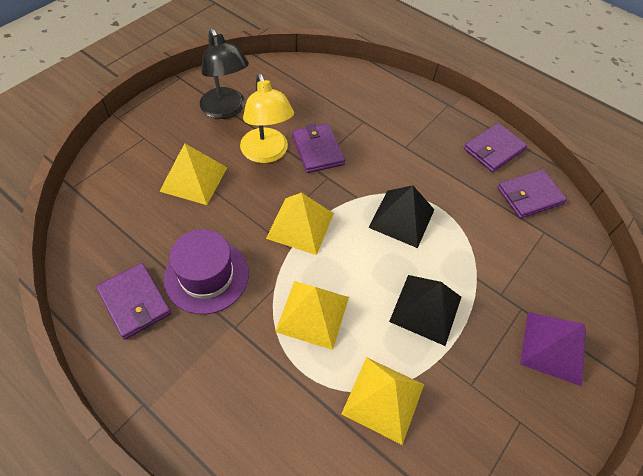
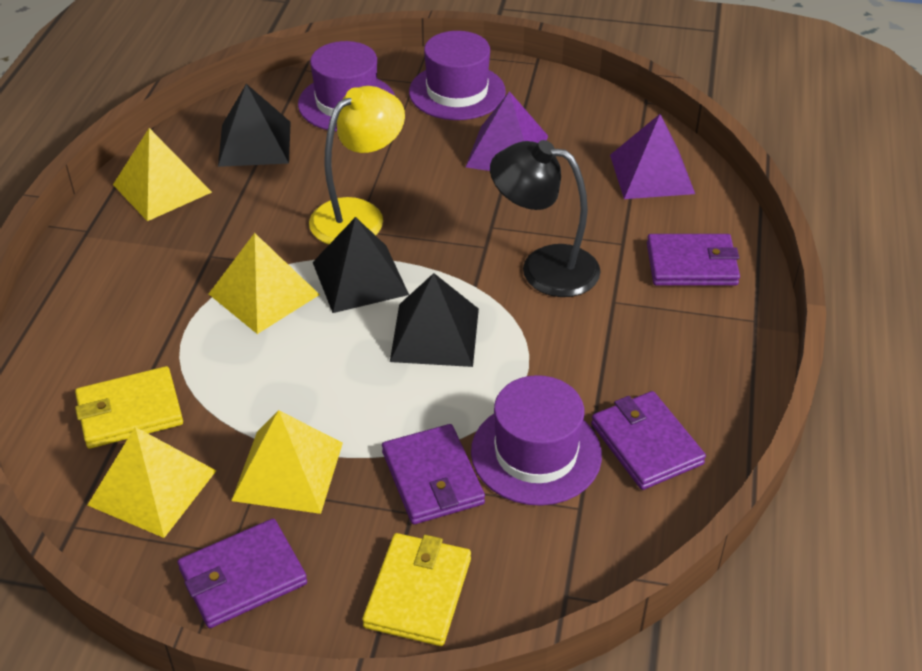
black pyramid: [368,185,435,248] [389,275,461,346] = 2 -> [218,84,291,167] [313,217,409,313] [390,273,479,367] = 3
purple hat: [164,229,249,314] = 1 -> [298,41,395,131] [409,31,506,120] [471,375,602,506] = 3
purple pyramid: [520,312,586,386] = 1 -> [466,91,548,171] [610,114,695,199] = 2
yellow wallet: none = 0 -> [75,366,183,449] [362,533,471,646] = 2

